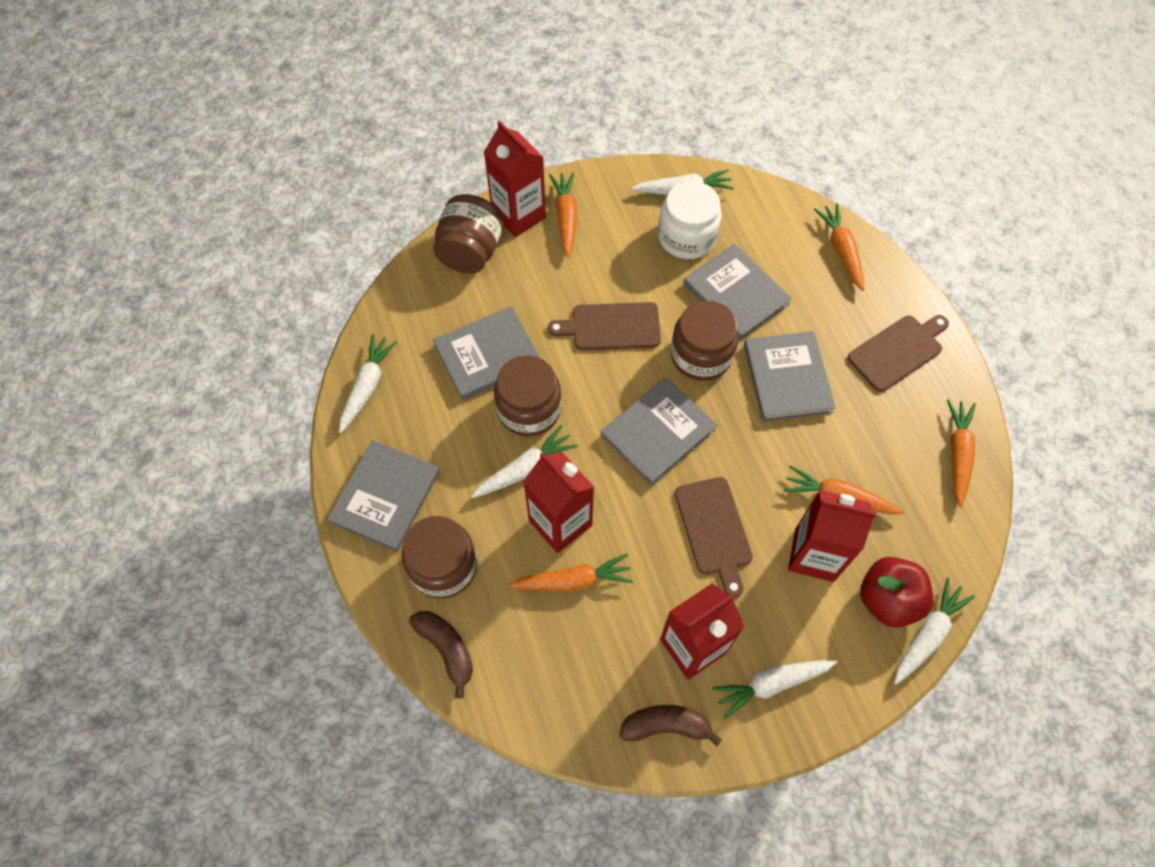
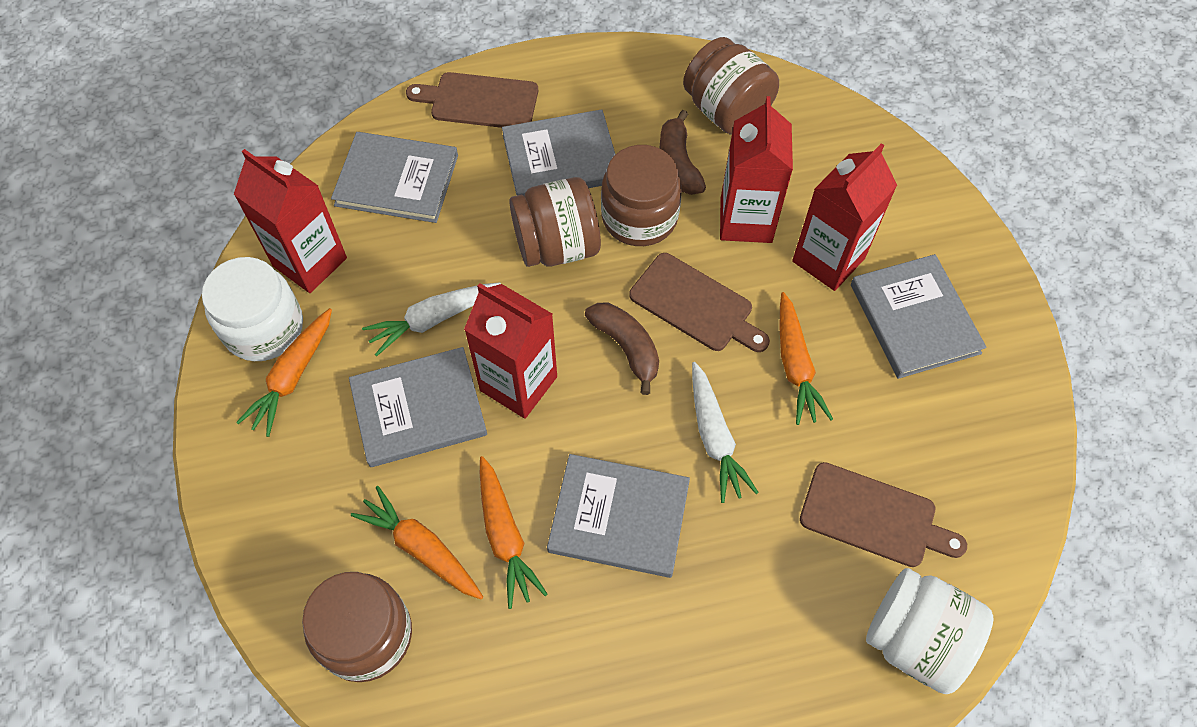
orange carrot: [508,554,633,591] [549,172,577,258] [784,465,904,515] [814,203,864,291] [947,399,976,507] = 5 -> [236,308,332,437] [351,486,483,599] [480,456,548,609] [780,292,833,425] = 4
red apple: [860,557,933,628] = 1 -> none = 0
white carrot: [339,334,398,433] [471,425,578,498] [631,169,734,195] [712,660,838,719] [894,578,975,685] = 5 -> [362,282,501,356] [692,362,759,503] = 2
white jar: [658,181,722,259] = 1 -> [202,257,303,361] [866,568,994,694] = 2

